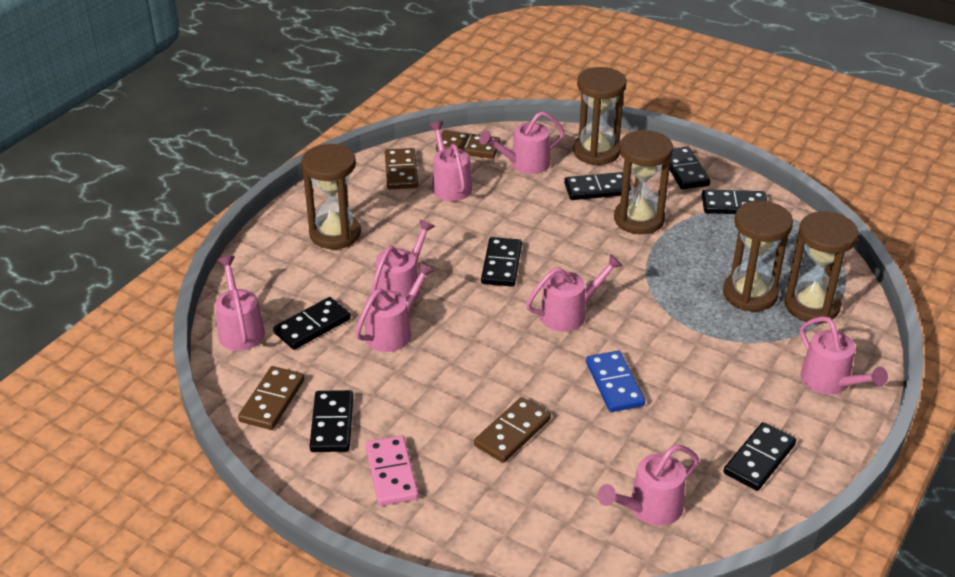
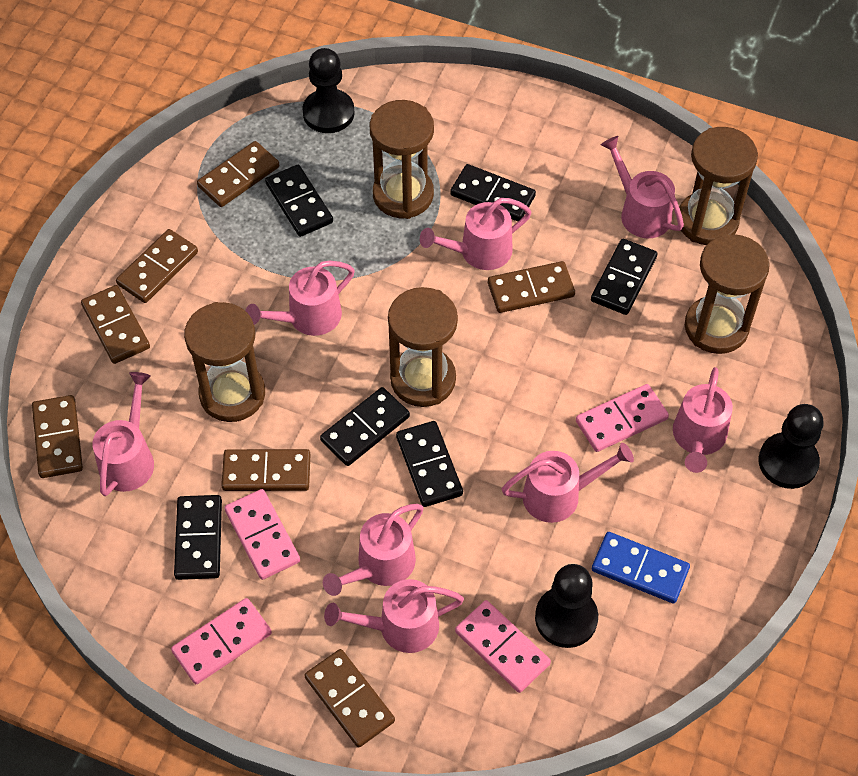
black domino: [273,297,351,350] [310,390,353,452] [481,237,522,287] [564,172,632,200] [669,147,710,189] [702,190,767,214] [724,422,796,491] = 7 -> [174,495,222,580] [265,165,333,237] [320,387,410,466] [396,421,463,507] [450,164,536,222] [591,239,658,315] = 6
black pawn: none = 0 -> [302,48,355,133] [535,564,598,648] [759,404,824,489] = 3
brown domino: [238,366,305,430] [385,148,418,189] [436,130,500,159] [474,397,551,463] = 4 -> [32,395,83,478] [81,285,150,364] [116,229,198,303] [197,141,279,207] [221,449,310,491] [304,649,395,748] [488,261,575,313] = 7
pink domino: [365,435,419,506] = 1 -> [171,598,272,684] [224,489,300,580] [455,600,551,693] [576,384,669,452] = 4

